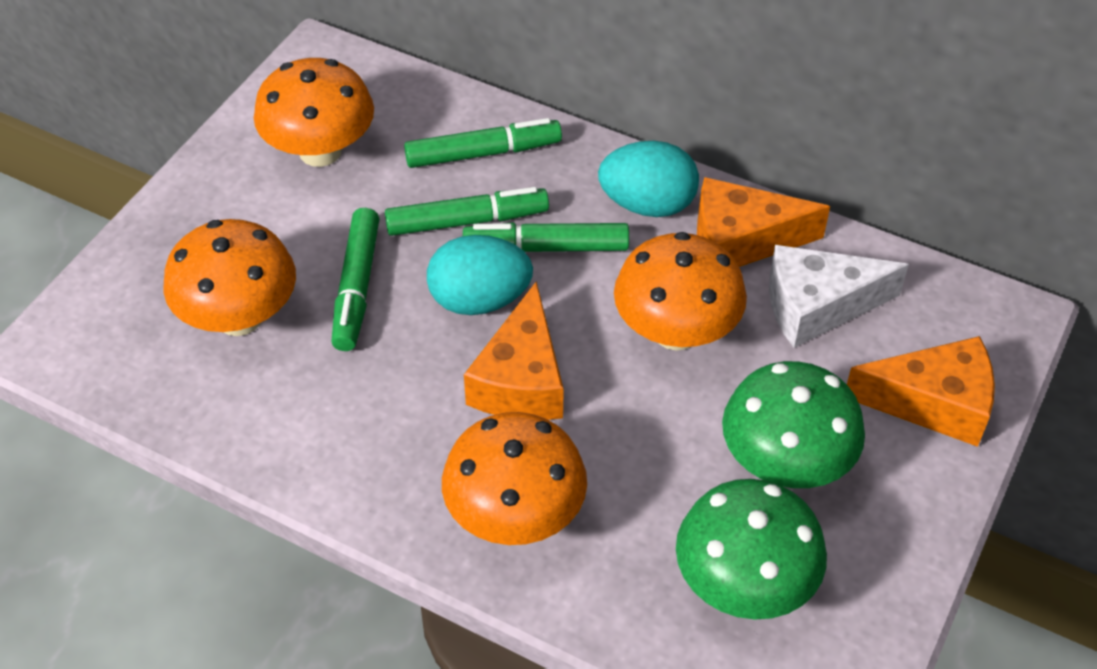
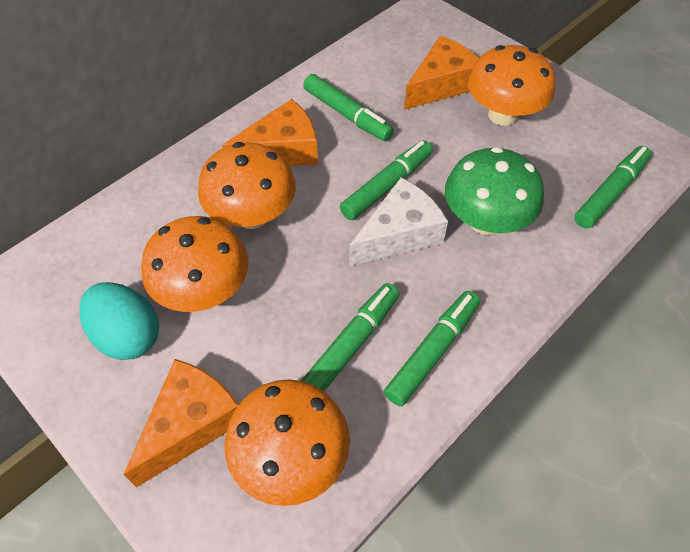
green marker: [331,208,380,351] [385,187,549,236] [404,118,562,168] [463,222,629,252] = 4 -> [301,283,399,391] [303,74,394,141] [340,140,432,220] [384,291,480,406] [574,146,651,229] = 5
green mushroom: [676,479,827,620] [722,361,865,488] = 2 -> [445,147,544,235] = 1
turquoise egg: [427,235,533,315] [598,141,699,217] = 2 -> [79,282,159,360] = 1

